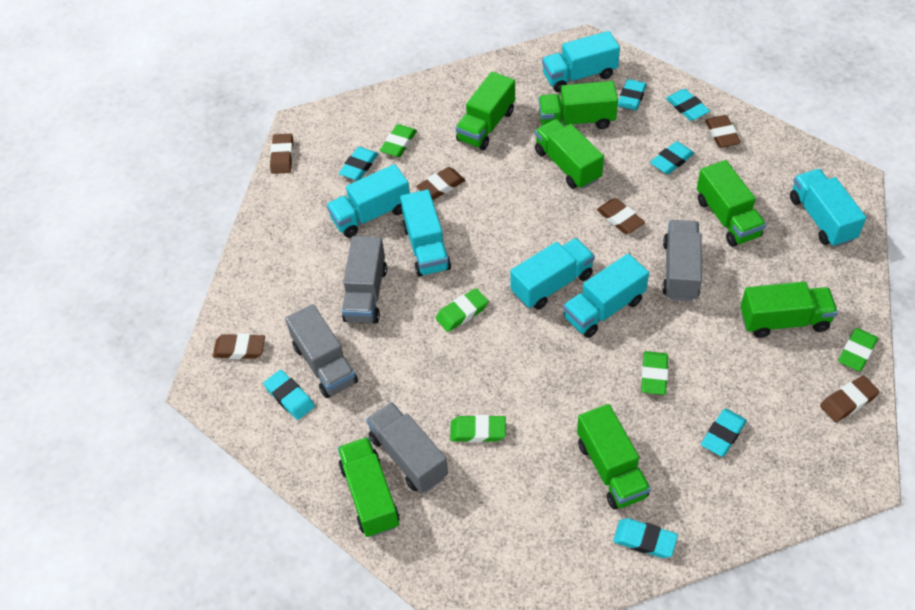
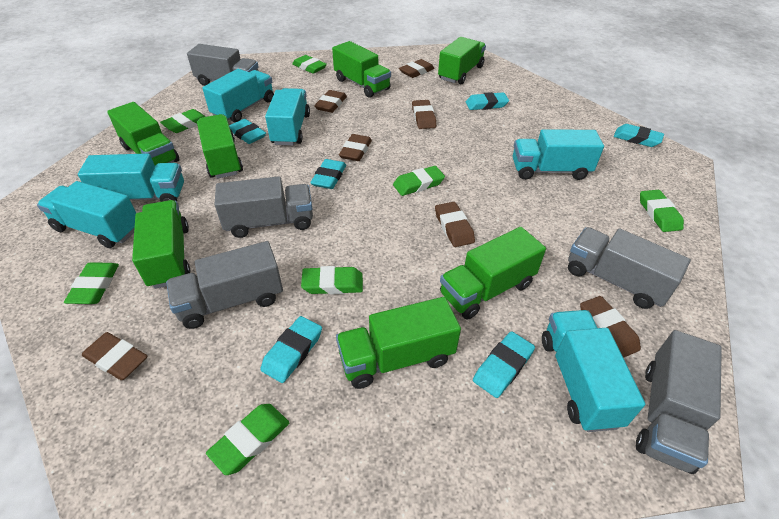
brown eraser: [213,334,265,359] [270,134,293,174] [416,167,465,200] [597,198,645,234] [705,115,741,148] [820,376,879,422] = 6 -> [82,332,147,380] [314,90,347,113] [339,134,372,161] [399,59,435,78] [412,100,436,129] [435,202,475,247] [580,296,641,358] = 7
green eraser: [380,124,417,157] [436,288,488,332] [450,415,506,443] [641,351,668,395] [838,328,878,371] = 5 -> [64,262,119,304] [160,109,206,133] [206,404,290,475] [292,55,327,74] [301,266,363,295] [393,166,445,196] [640,190,684,232] = 7
grey truck: [285,304,358,398] [342,236,387,323] [366,402,448,493] [662,220,702,301] = 4 -> [166,241,283,329] [187,44,259,86] [214,176,313,238] [568,227,691,309] [636,330,722,474] = 5
turquoise eraser: [264,370,315,420] [339,147,378,181] [613,518,678,558] [618,79,647,110] [650,141,694,174] [666,89,710,121] [701,409,747,457] = 7 -> [229,119,266,144] [260,316,322,383] [310,159,346,189] [466,92,509,110] [473,331,535,398] [614,124,664,147] = 6

